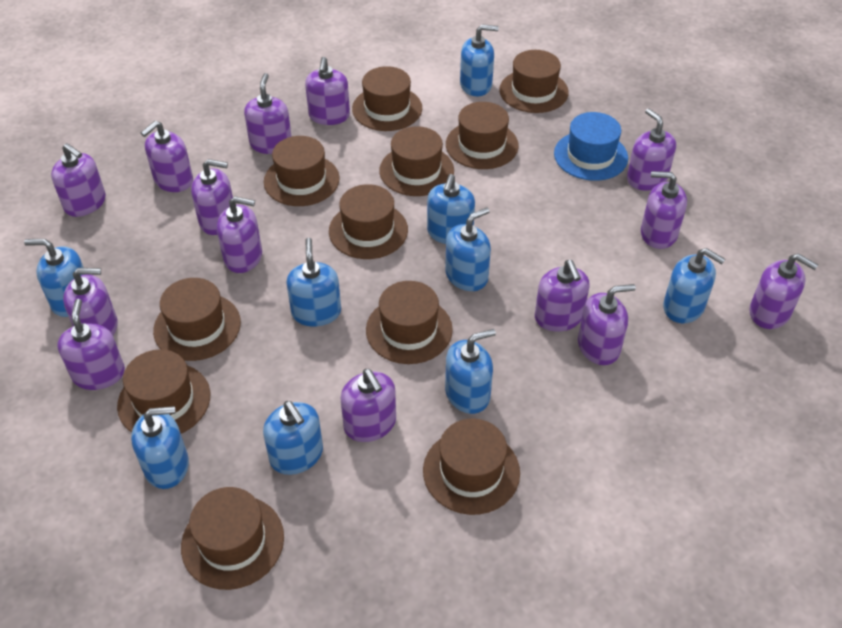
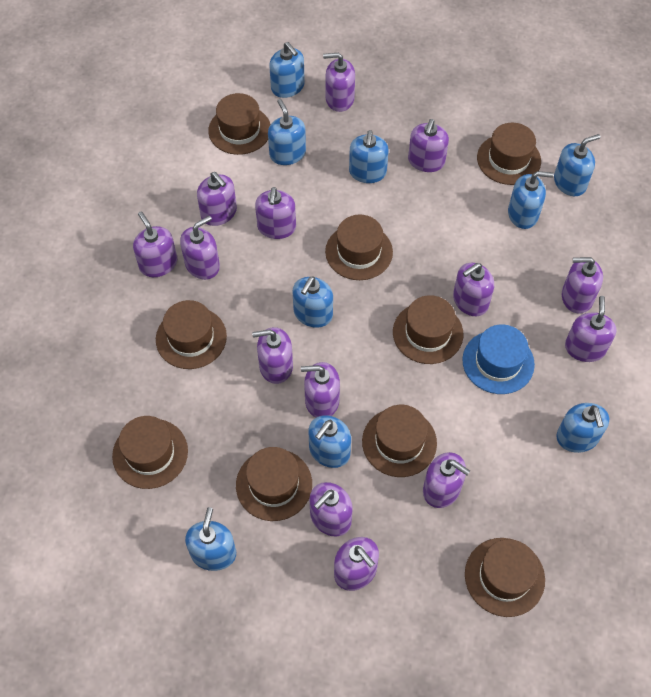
brown hat: [117,349,210,434] [153,278,241,361] [181,487,284,590] [264,136,340,206] [329,184,408,259] [352,66,422,131] [366,281,453,364] [379,126,454,196] [423,419,520,515] [446,102,519,169] [499,50,569,113] = 11 -> [112,416,188,489] [156,300,227,369] [208,93,271,155] [236,447,312,521] [325,214,393,280] [362,405,437,477] [393,295,464,364] [465,538,545,617] [477,122,541,185] = 9

